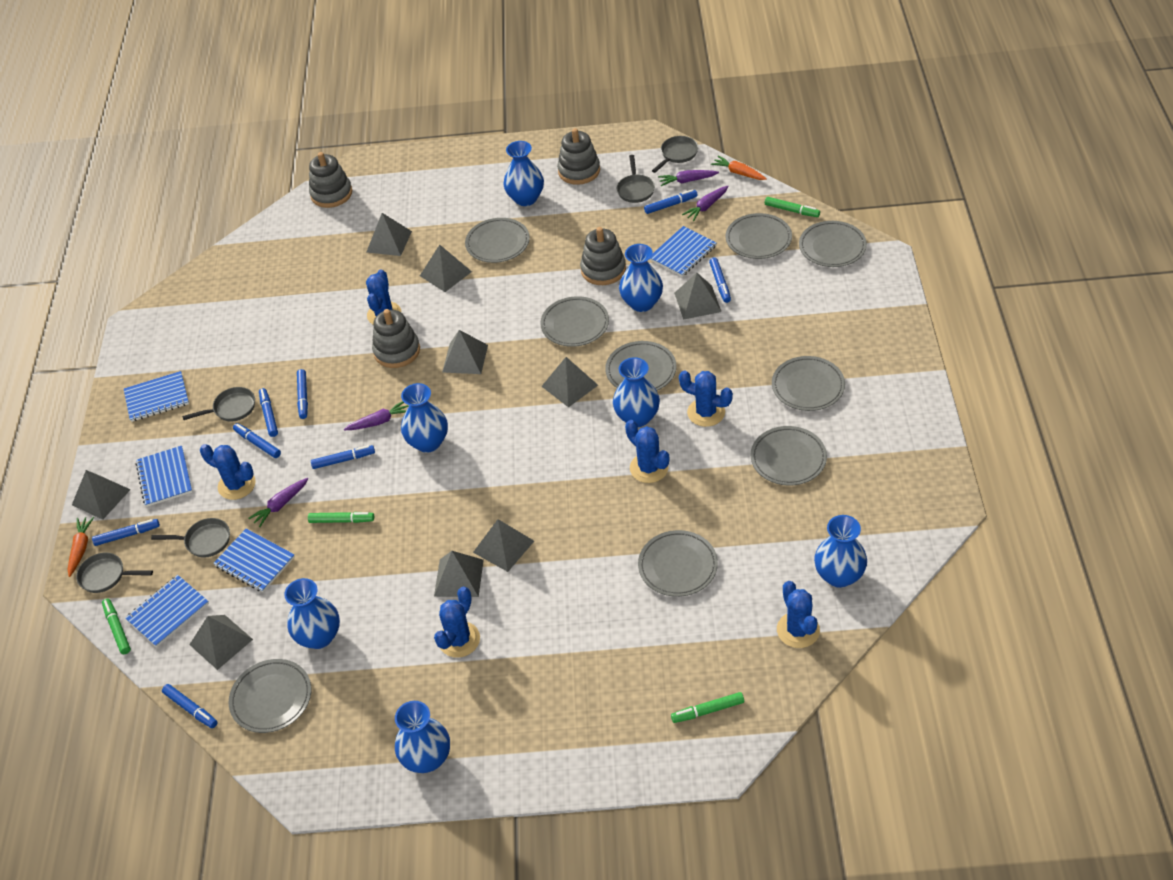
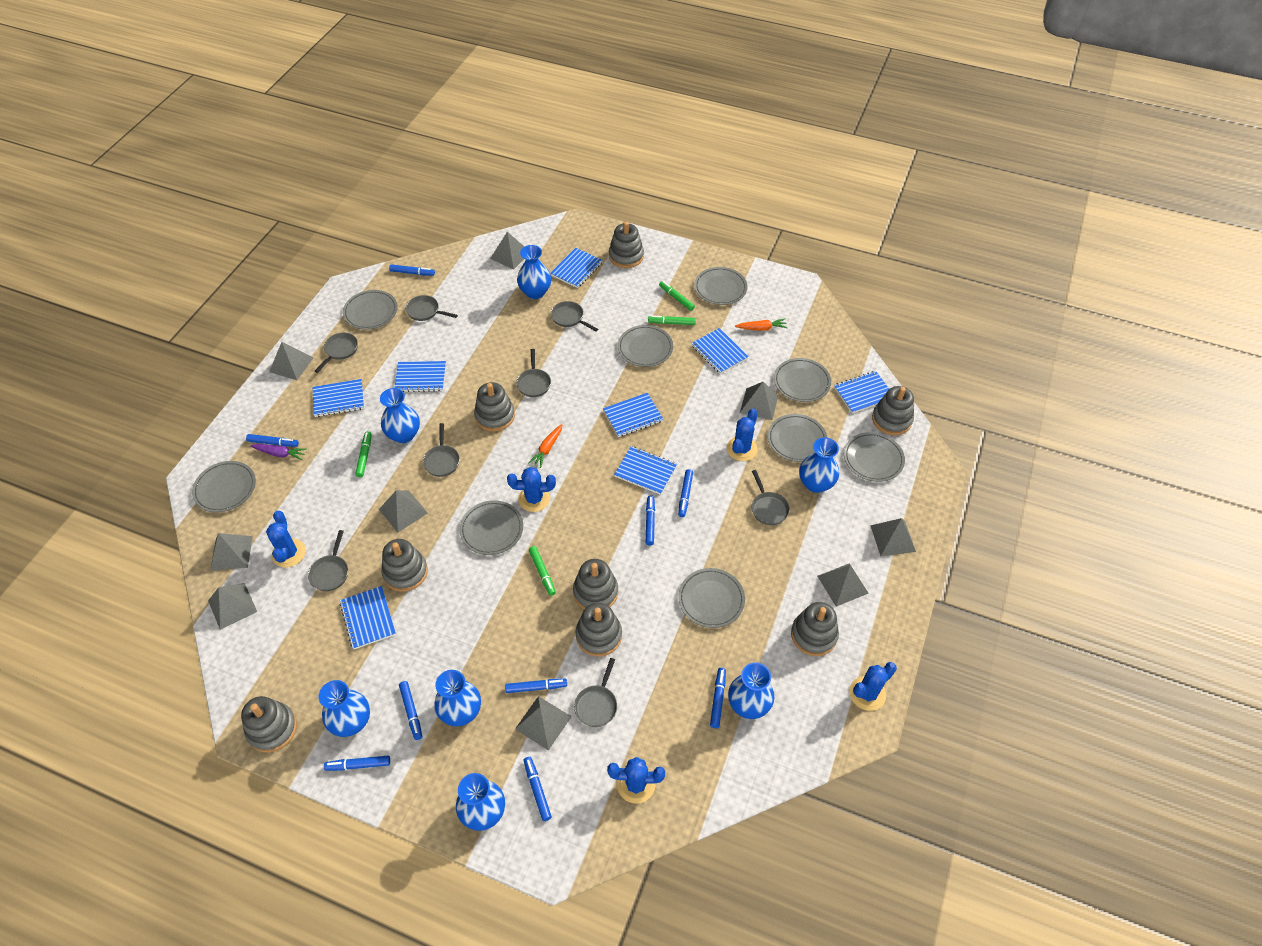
blue cactus: [200,444,256,500] [366,270,401,324] [434,586,480,658] [625,420,669,483] [679,370,733,427] [777,581,820,648] = 6 -> [266,511,306,567] [507,467,556,512] [607,757,665,804] [727,408,758,461] [849,662,897,711] = 5
blue marker: [92,519,160,546] [162,684,218,728] [233,423,281,458] [259,388,278,437] [297,369,308,419] [311,445,375,469] [644,189,698,214] [709,257,731,303] = 8 -> [246,434,299,447] [324,756,390,771] [389,264,435,276] [399,681,422,740] [505,679,567,693] [524,757,552,821] [646,495,655,545] [678,469,693,517] [710,668,726,728] = 9
blue notebook: [124,371,189,422] [125,575,209,647] [136,446,193,507] [213,529,295,592] [649,226,717,277] = 5 -> [313,379,364,417] [340,586,396,649] [394,361,446,392] [550,248,603,288] [603,393,663,437] [614,446,677,495] [691,328,749,374] [834,371,889,413] = 8
grey pan: [76,552,153,593] [151,518,230,557] [182,387,255,422] [617,155,655,203] [652,136,698,173] = 5 -> [308,530,348,591] [315,333,358,373] [406,295,458,321] [423,423,460,477] [516,349,551,397] [551,301,598,332] [574,658,617,727] [752,470,790,525] = 8
grey stacking toy: [309,152,352,208] [372,309,420,368] [557,128,600,185] [580,227,626,285] = 4 -> [241,696,297,753] [381,539,428,592] [474,382,515,432] [573,559,618,609] [575,602,622,657] [609,222,644,268] [791,602,839,656] [872,386,914,435] = 8
purple carrot: [249,478,308,527] [344,401,409,430] [658,170,719,186] [682,186,729,221] = 4 -> [250,444,307,460] = 1

